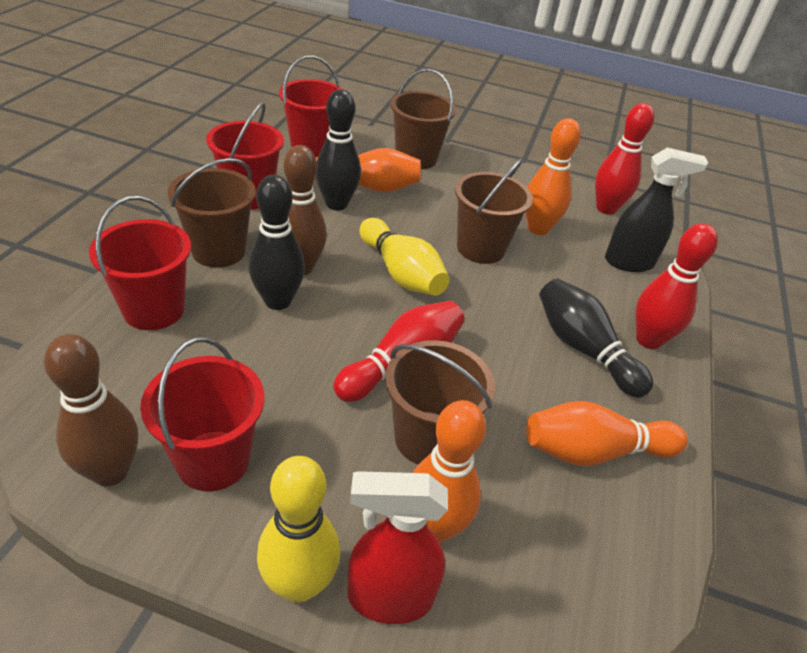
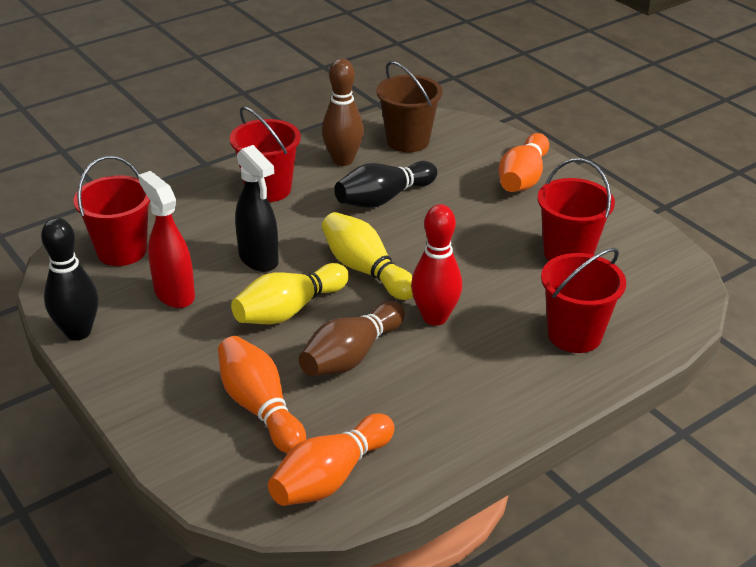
black bowling pin: [248,175,305,310] [316,89,361,210] [539,279,654,398] = 3 -> [41,218,98,340] [334,161,437,208] = 2
brown bucket: [168,158,256,267] [385,340,495,465] [390,69,456,169] [455,159,533,264] = 4 -> [376,61,442,152] = 1
orange bowling pin: [314,148,421,192] [412,400,486,543] [525,118,581,235] [526,401,688,466] = 4 -> [218,336,306,454] [268,413,394,506] [498,133,549,192] = 3
red bowling pin: [333,301,465,402] [595,103,654,215] [635,223,718,349] = 3 -> [411,204,462,326] = 1

